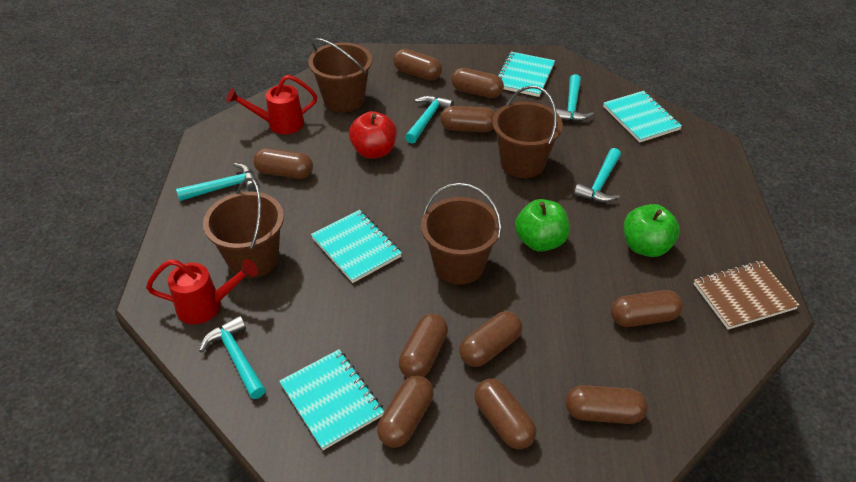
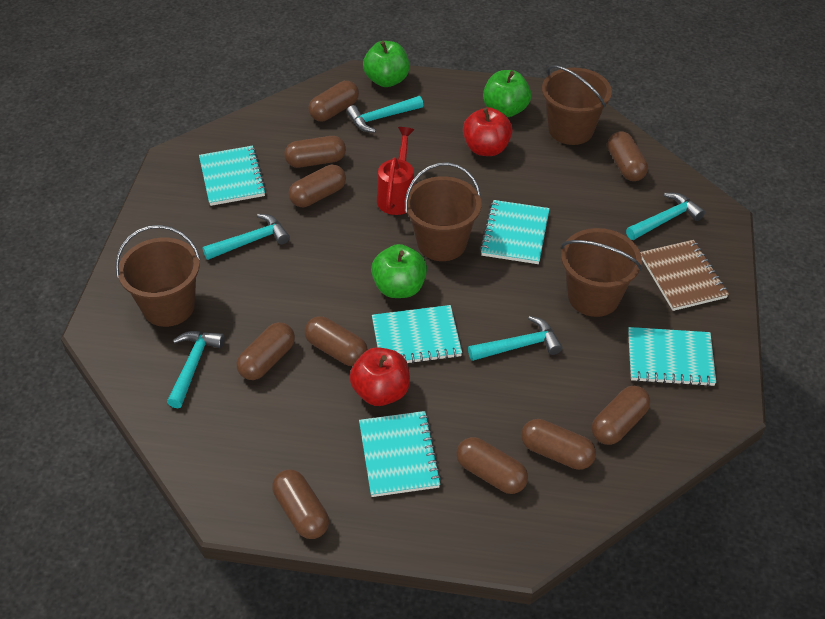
green apple: [515,199,570,252] [624,204,680,257] = 2 -> [363,41,410,87] [371,244,427,298] [483,70,531,117] = 3
red apple: [349,111,397,159] = 1 -> [350,347,410,406] [463,107,513,156] = 2
red watering can: [146,259,258,324] [226,75,317,134] = 2 -> [377,127,415,215] = 1
turquoise notebook: [279,349,384,450] [311,210,402,283] [497,52,555,97] [603,91,682,143] = 4 -> [199,146,266,206] [359,411,442,497] [372,305,462,364] [480,200,550,264] [628,327,716,387] = 5

